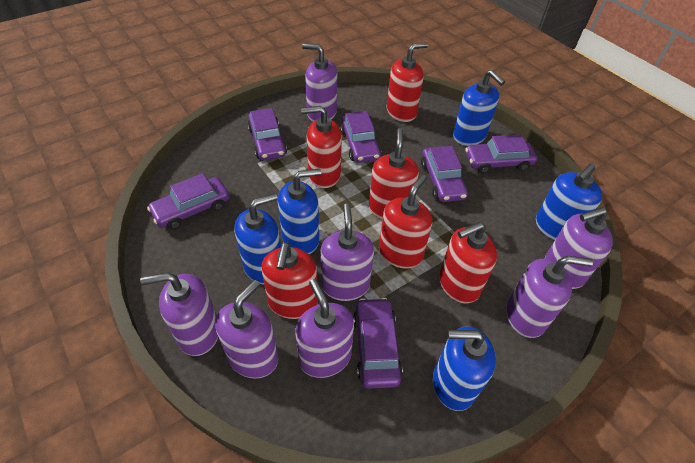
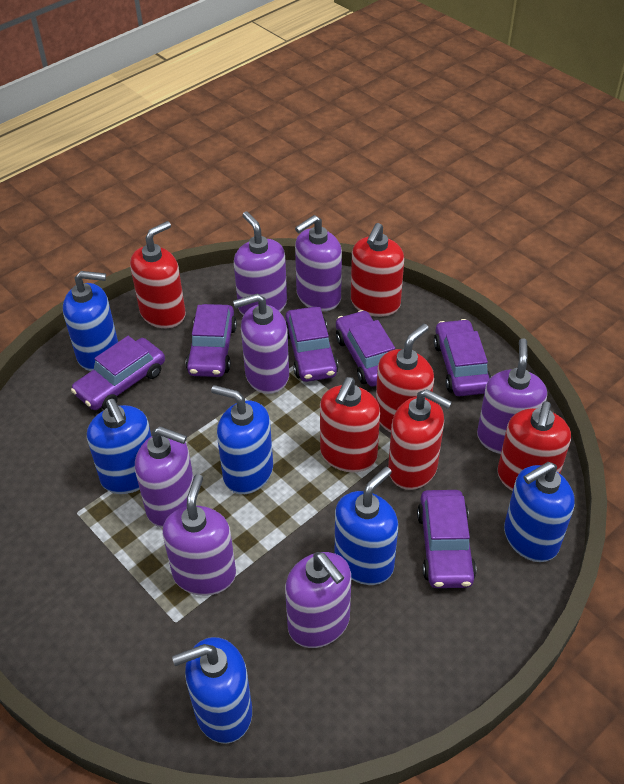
blue soap dispenser: [234,193,281,285] [278,169,321,254] [433,326,496,411] [453,70,505,146] [536,163,602,240] = 5 -> [63,271,118,371] [87,399,151,494] [172,637,252,744] [211,385,273,494] [335,467,398,585] [504,462,575,562] = 6

